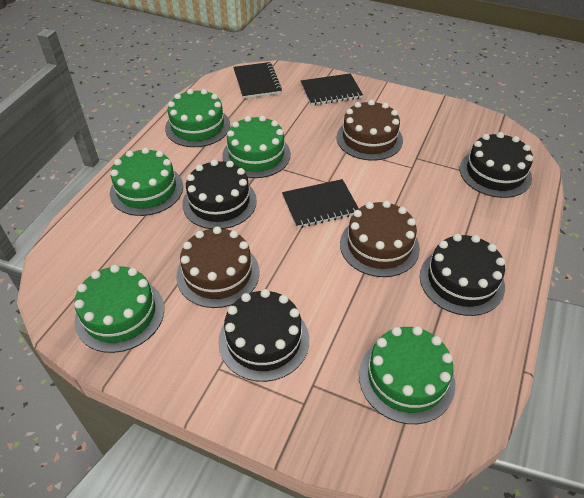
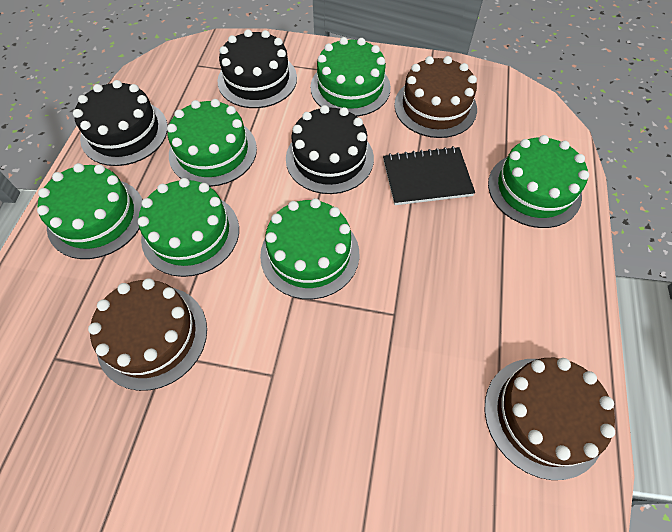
black cake: [182,159,257,229] [218,289,309,382] [420,234,505,316] [460,132,533,198] = 4 -> [73,80,168,166] [217,29,297,108] [286,105,374,194] = 3
black notebook: [233,62,282,99] [282,179,359,228] [301,73,363,106] = 3 -> [383,146,475,205] = 1
green cake: [74,265,164,353] [110,147,183,216] [165,89,230,147] [222,115,291,178] [359,326,455,424] = 5 -> [37,163,143,259] [138,178,239,277] [167,99,257,187] [260,198,359,299] [311,37,391,117] [488,135,589,228] = 6

